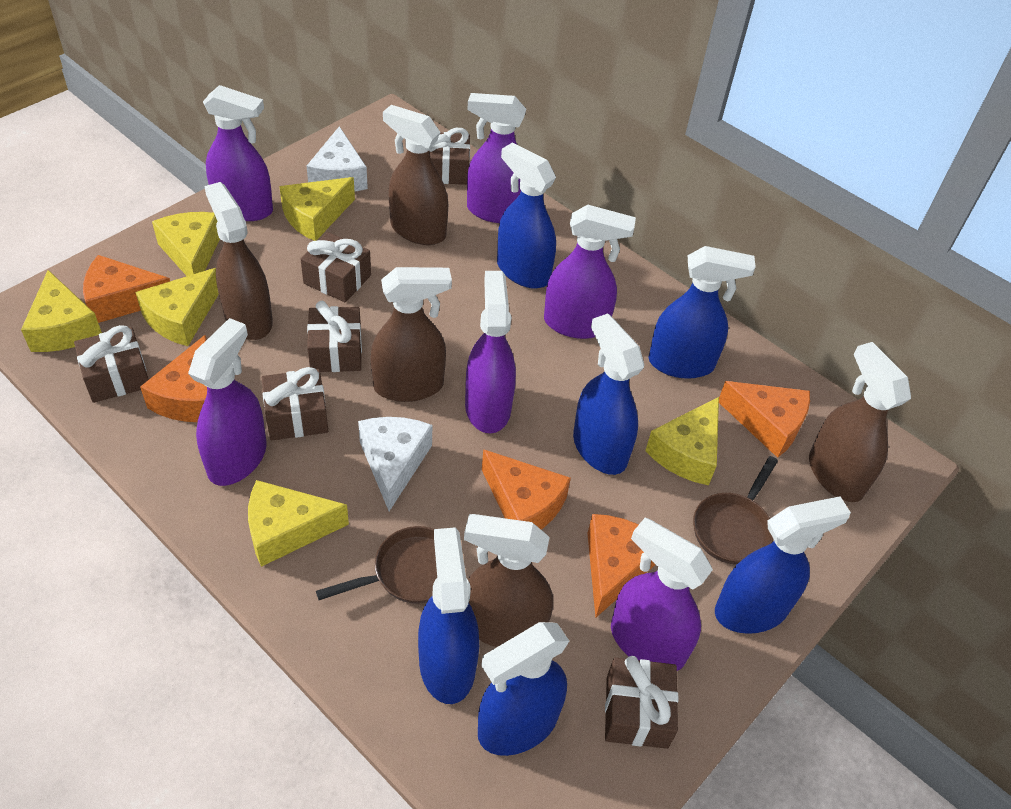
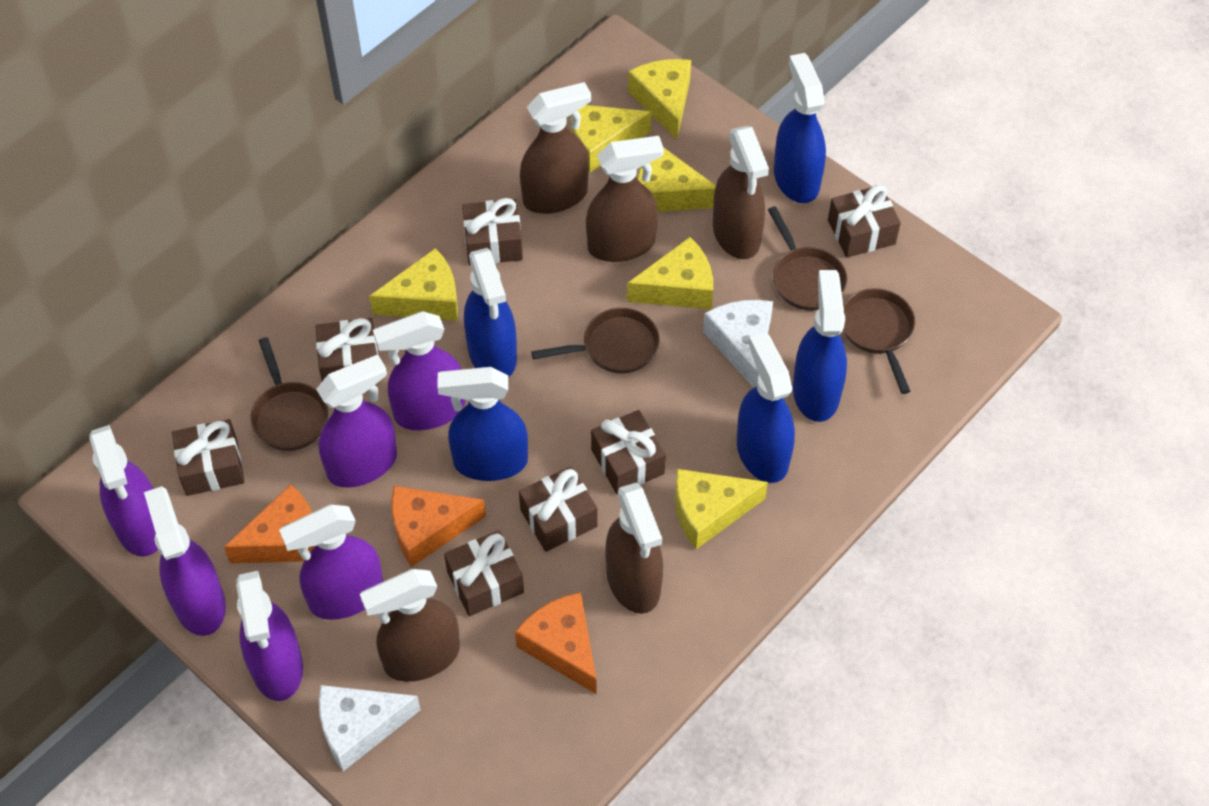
blue spray bottle: [418,527,479,704] [478,622,569,756] [497,142,556,288] [573,313,644,475] [648,246,756,379] [715,496,851,634] = 6 -> [438,367,528,481] [464,248,517,377] [737,332,795,483] [774,53,826,203] [793,270,847,422] = 5
brown gift: [74,325,149,403] [262,367,328,440] [301,232,371,302] [307,301,362,372] [429,128,470,185] [605,656,678,749] = 6 -> [172,419,245,496] [315,318,378,381] [444,530,524,616] [462,198,523,265] [519,466,598,552] [591,410,666,494] [828,185,901,258] = 7
brown pan: [316,526,437,604] [693,456,778,565] = 2 -> [251,337,328,451] [531,308,660,374] [768,206,847,311] [843,288,915,394] = 4
orange cheese: [83,255,170,323] [140,334,207,422] [482,449,571,530] [587,514,656,618] [719,381,810,458] = 5 -> [224,484,315,563] [391,486,486,567] [515,592,597,694] = 3

